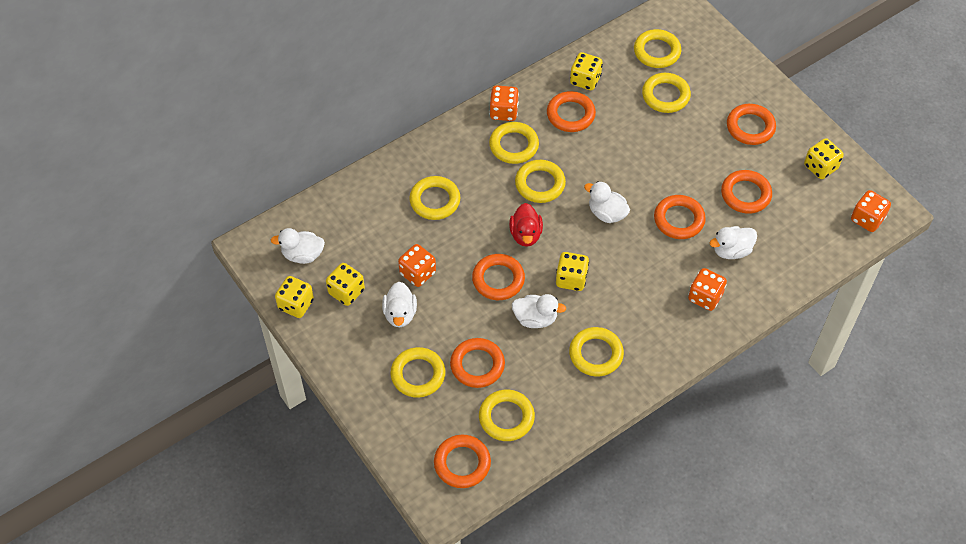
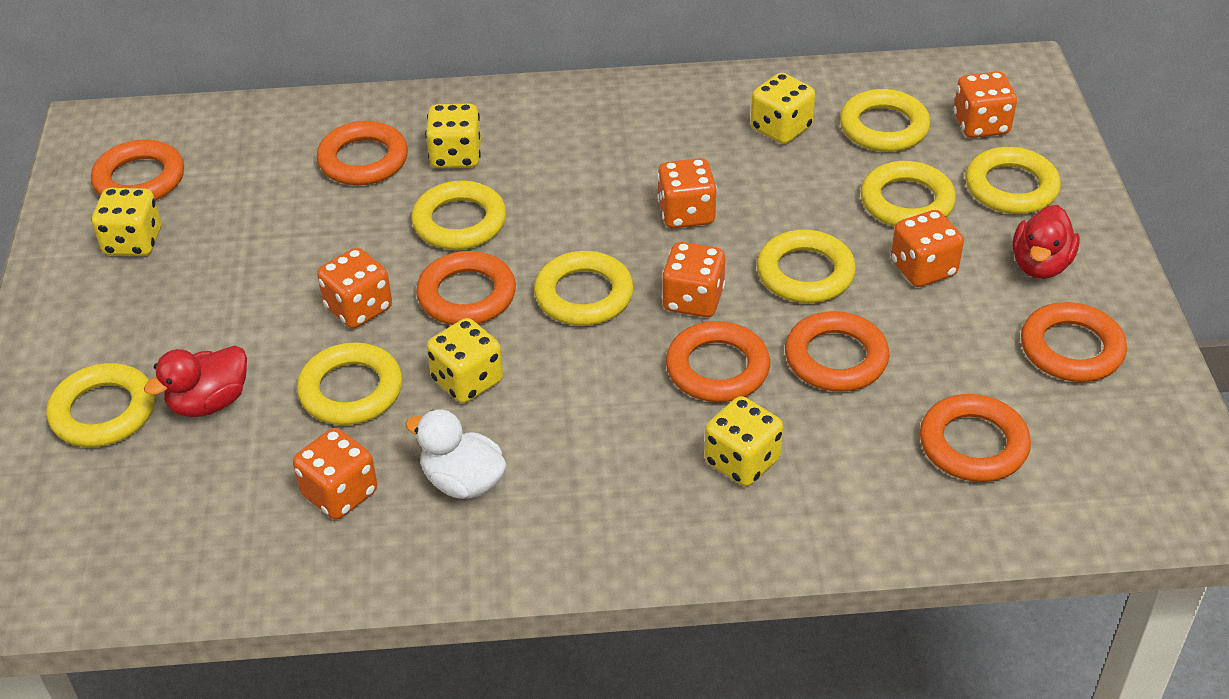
orange dice: [398,244,436,287] [489,85,519,121] [688,268,727,311] [851,190,891,232] = 4 -> [293,428,377,519] [317,248,392,328] [657,158,717,228] [662,242,725,317] [891,210,964,287] [953,71,1017,138] = 6
red duck: [509,203,543,247] = 1 -> [144,345,247,417] [1013,205,1080,279] = 2
white duck: [271,228,325,264] [382,282,417,327] [512,294,566,328] [584,181,630,223] [709,226,757,259] = 5 -> [405,409,507,499] = 1

